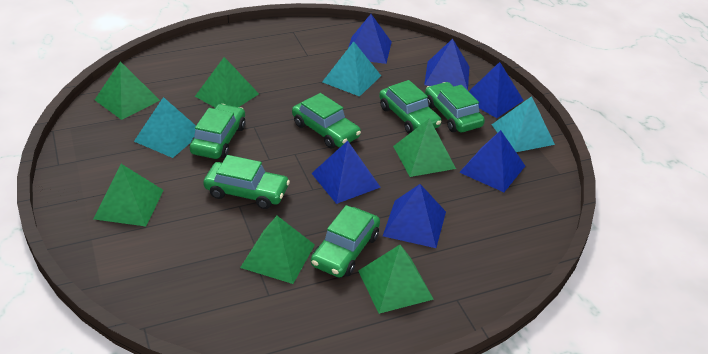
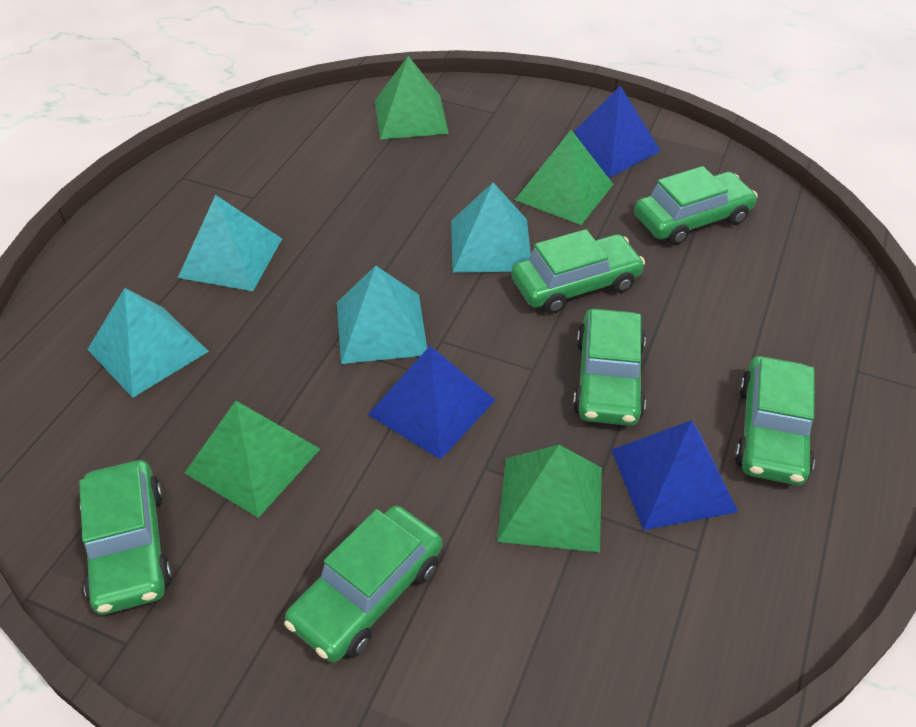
blue pyramid: [311,141,381,204] [348,14,392,64] [383,184,446,248] [424,39,470,90] [459,130,525,192] [469,62,524,118] = 6 -> [368,346,495,460] [574,86,661,178] [611,420,738,530] = 3
green pyramid: [93,164,164,226] [95,61,160,120] [195,57,259,107] [240,216,315,284] [358,245,434,314] [393,118,456,177] = 6 -> [185,401,320,518] [375,56,449,139] [497,445,602,552] [515,130,614,225] = 4
turquoise pyramid: [134,97,196,158] [322,42,381,97] [492,96,555,152] = 3 -> [87,288,209,398] [178,195,282,291] [337,265,427,364] [451,183,531,273] = 4

